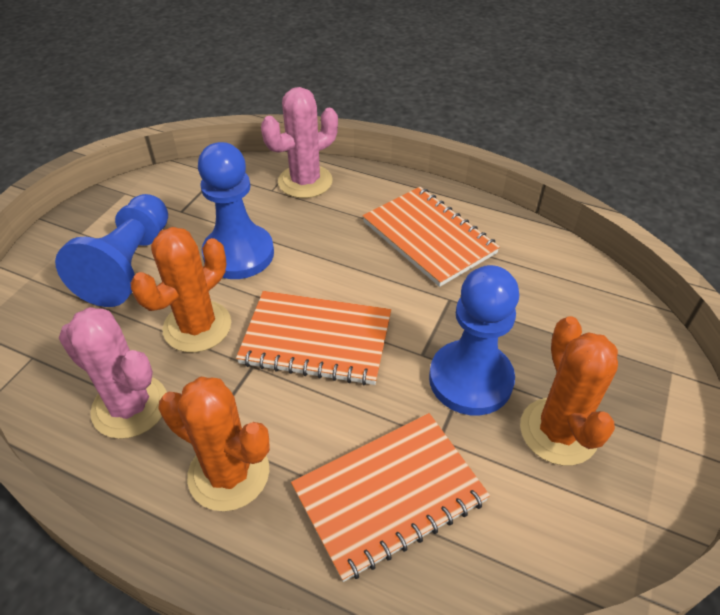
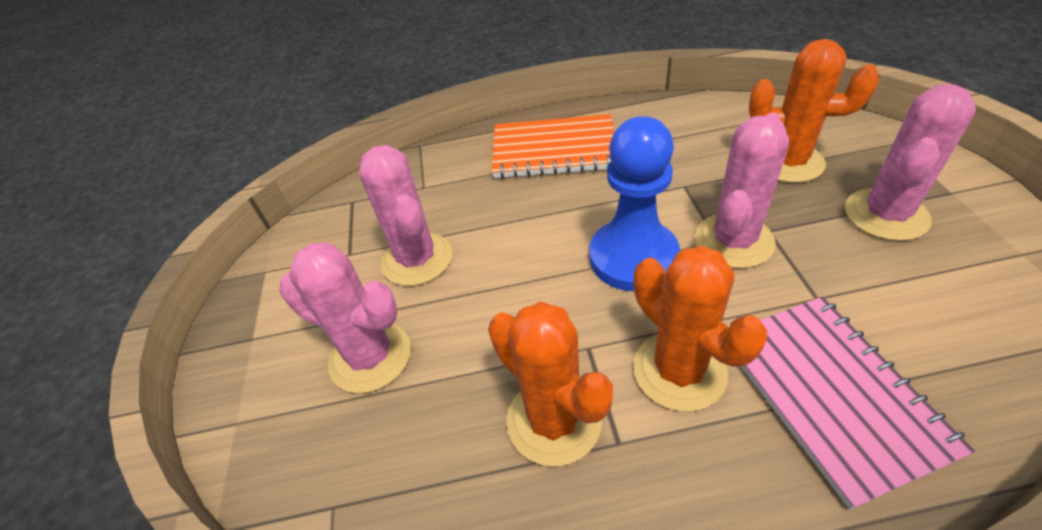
blue pawn: [55,194,168,307] [198,142,274,279] [429,265,519,415] = 3 -> [590,116,680,291] = 1
orange notebook: [236,291,391,385] [291,413,490,582] [362,187,500,287] = 3 -> [491,114,614,179] = 1
pink cactus: [59,307,167,439] [261,87,338,198] = 2 -> [279,242,411,393] [359,145,452,286] [695,113,789,268] [845,84,976,241] = 4
pink notebook: none = 0 -> [741,297,975,510] = 1

